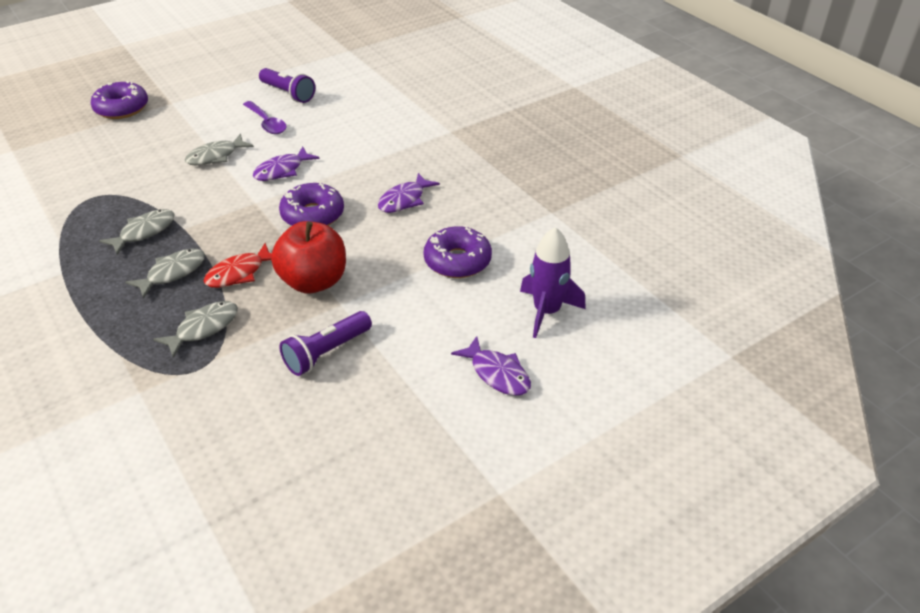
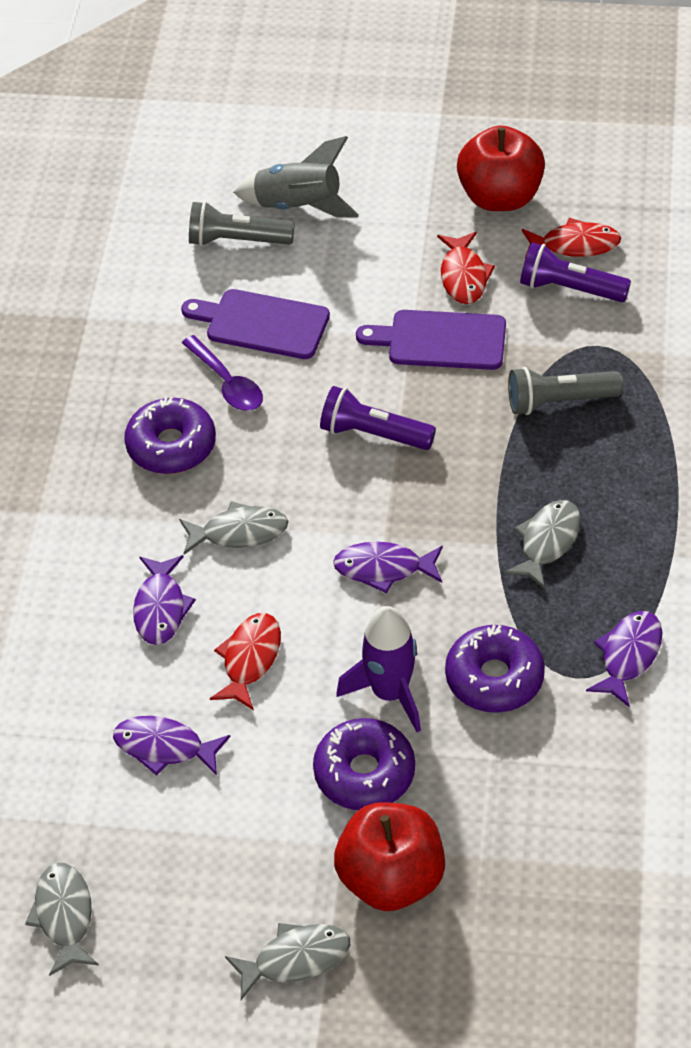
grey flashlight: none = 0 -> [189,201,295,246] [508,367,623,415] = 2
grey rocket: none = 0 -> [233,136,359,217] = 1
purple cutting board: none = 0 -> [181,289,330,359] [356,310,506,370] = 2
purple fish: [253,147,319,181] [378,173,440,213] [451,336,531,396] = 3 -> [113,716,231,776] [133,555,196,645] [333,542,443,593] [586,611,663,707] = 4
red apple: [271,221,346,293] = 1 -> [334,802,445,911] [457,125,545,211] = 2
red fish: [204,243,272,288] = 1 -> [210,613,281,710] [437,232,495,304] [522,218,621,259] = 3

